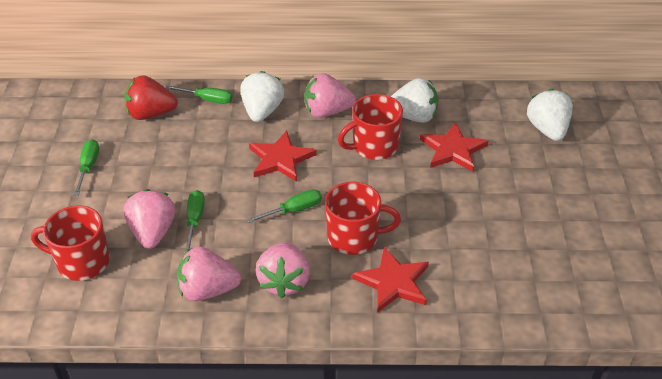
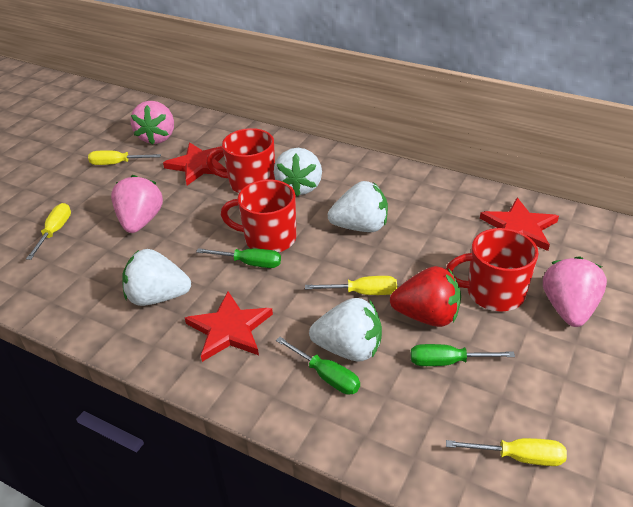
green screwdriver: [74,139,99,196] [165,86,233,104] [185,190,205,252] [247,189,322,223] = 4 -> [196,248,281,268] [276,337,360,395] [411,344,515,366] = 3
pink strawberry: [124,189,175,249] [177,247,241,301] [255,242,310,298] [304,73,356,118] = 4 -> [111,175,163,233] [131,101,174,145] [543,256,607,327] = 3
white strawberry: [240,71,284,122] [391,78,438,123] [527,89,573,141] = 3 -> [122,249,191,306] [274,148,322,197] [309,298,382,362] [328,181,388,232] = 4
yellow screwdriver: none = 0 -> [26,203,71,260] [88,150,161,165] [305,276,397,295] [446,438,567,466] = 4

